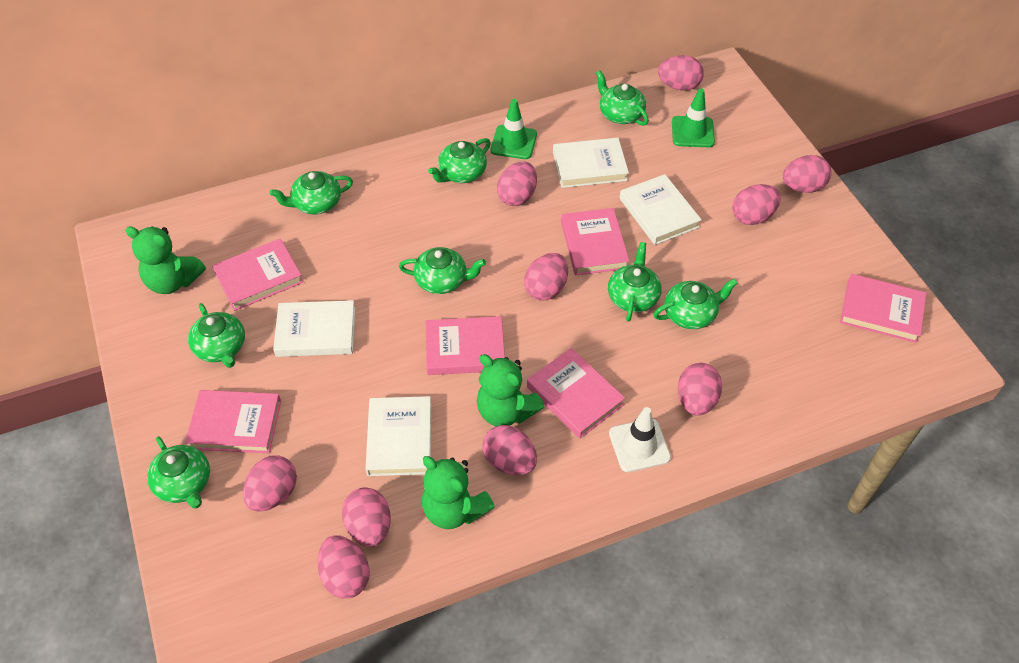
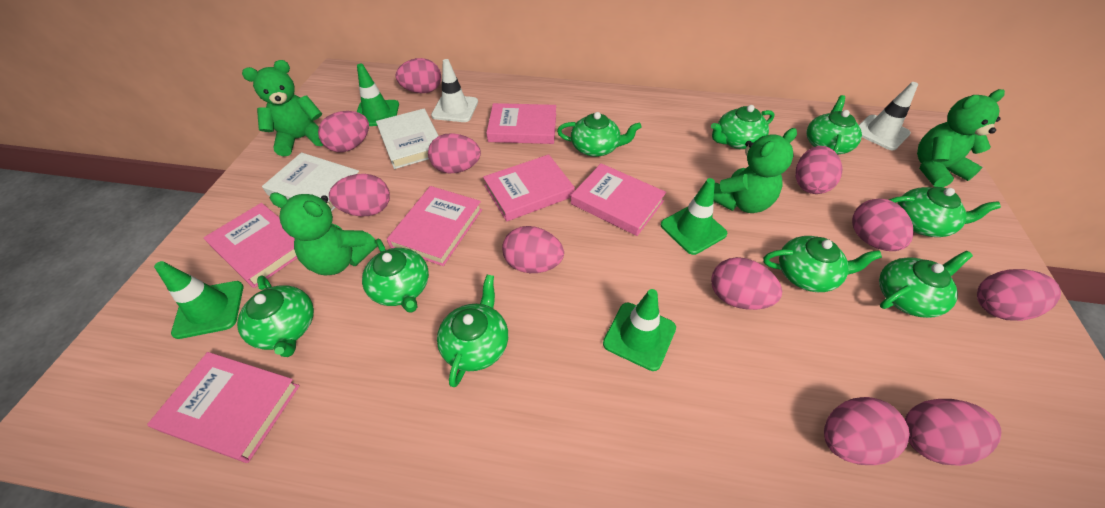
green teapot: [147,436,210,508] [188,303,245,368] [270,171,353,215] [399,247,486,294] [428,138,491,183] [596,70,649,126] [608,242,662,322] [653,278,738,329] = 8 -> [237,275,314,357] [362,239,429,313] [437,274,508,387] [557,112,642,157] [711,105,775,149] [763,236,882,292] [807,95,862,155] [879,251,973,318] [889,187,1001,237] = 9
green teddy bear: [125,226,206,294] [422,456,495,529] [477,354,544,426] = 3 -> [242,60,323,157] [270,192,377,275] [714,128,797,213] [917,89,1005,187] = 4
green traffic cone: [490,99,537,159] [672,88,715,147] = 2 -> [154,261,244,339] [357,64,399,126] [603,289,676,371] [661,178,727,255] = 4
pink egg: [243,455,297,512] [318,535,370,599] [342,487,391,547] [482,425,537,475] [497,162,537,206] [524,253,568,301] [658,55,704,91] [678,363,722,416] [732,184,781,225] [783,155,832,193] = 10 -> [318,111,369,152] [329,174,390,217] [396,58,441,93] [428,133,481,173] [502,226,564,273] [711,257,782,310] [795,146,842,194] [824,397,910,465] [852,199,914,251] [905,399,1001,466] [977,269,1061,321] = 11
white book: [273,300,355,357] [366,396,431,476] [553,138,629,188] [620,174,702,245] = 4 -> [262,152,359,212] [376,109,439,169] = 2
white traffic cone: [609,407,671,472] = 1 -> [431,59,478,122] [859,82,918,150] = 2

